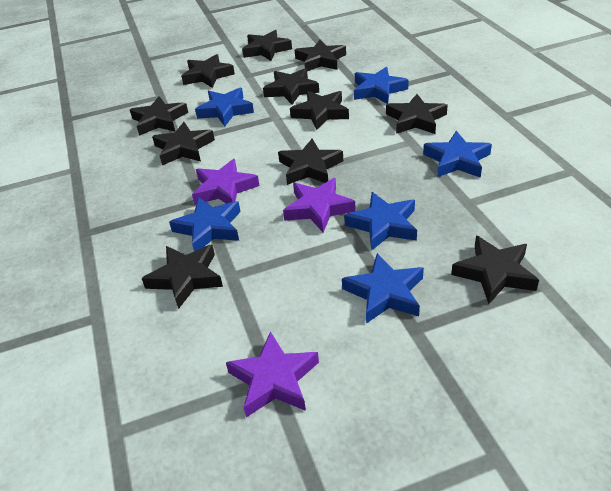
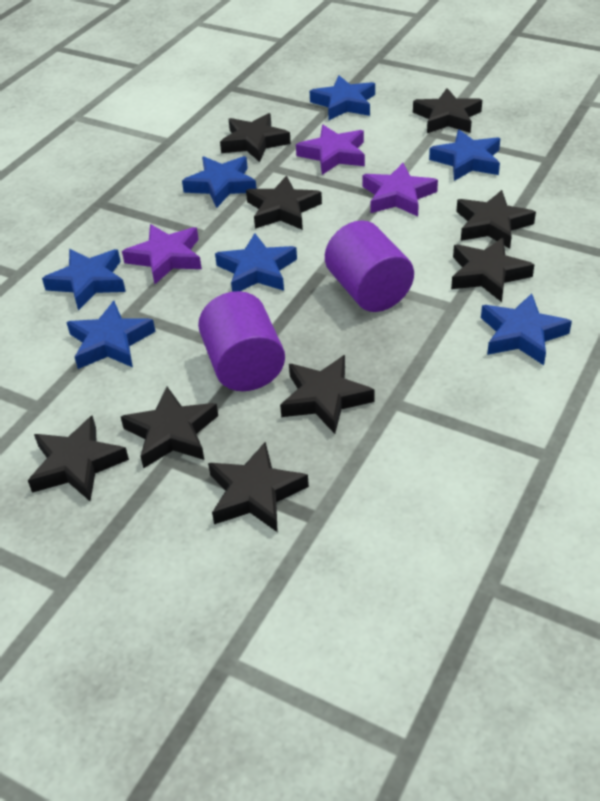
black star: [130,96,188,136] [142,245,223,309] [152,122,215,165] [181,54,235,88] [242,30,292,61] [263,68,319,105] [278,139,343,185] [290,91,349,130] [295,40,346,71] [386,94,448,134] [451,235,539,304] = 11 -> [28,415,129,501] [121,387,218,468] [208,442,309,532] [220,113,291,162] [246,176,322,230] [280,355,374,434] [413,88,482,133] [451,238,535,302] [456,190,536,249] = 9
blue star: [169,197,241,251] [195,88,254,126] [342,253,424,323] [344,192,417,251] [354,67,409,104] [423,131,492,178] = 6 -> [42,249,126,310] [66,301,156,369] [182,156,257,208] [215,233,297,292] [310,76,375,120] [429,130,501,181] [481,293,572,365] = 7
purple cylinder: none = 0 -> [198,291,285,391] [325,220,414,312] = 2

